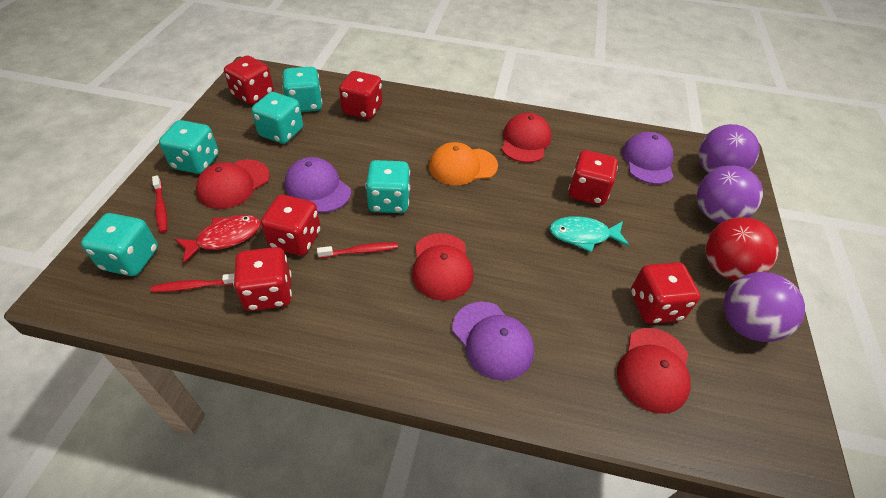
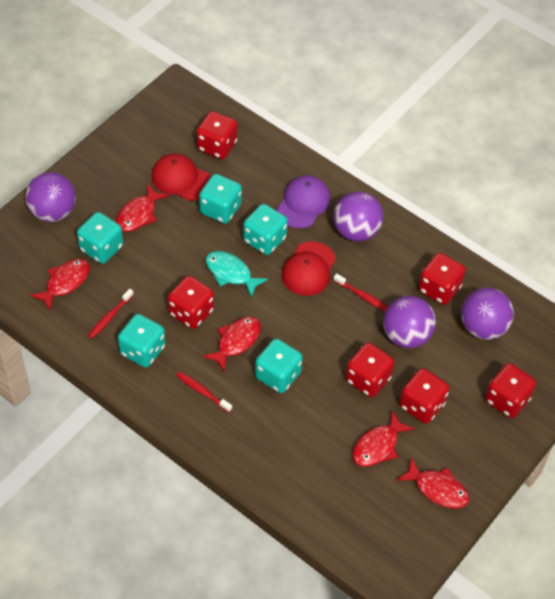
orange cap: [429,142,498,185] = 1 -> none = 0
purple ball: [697,165,763,223] [698,124,760,173] [724,272,805,342] = 3 -> [26,172,76,222] [334,192,383,242] [383,296,436,348] [461,288,514,340] = 4
purple cap: [285,157,351,213] [452,302,534,380] [622,132,674,184] = 3 -> [277,175,330,228] = 1
red ball: [705,217,779,281] = 1 -> none = 0
red cap: [196,160,270,209] [412,233,473,301] [502,113,551,163] [617,328,691,414] = 4 -> [152,154,211,201] [282,242,336,296] = 2
red fish: [175,215,261,264] = 1 -> [30,259,90,310] [116,184,169,232] [203,317,261,372] [352,410,415,467] [397,457,469,509] = 5

